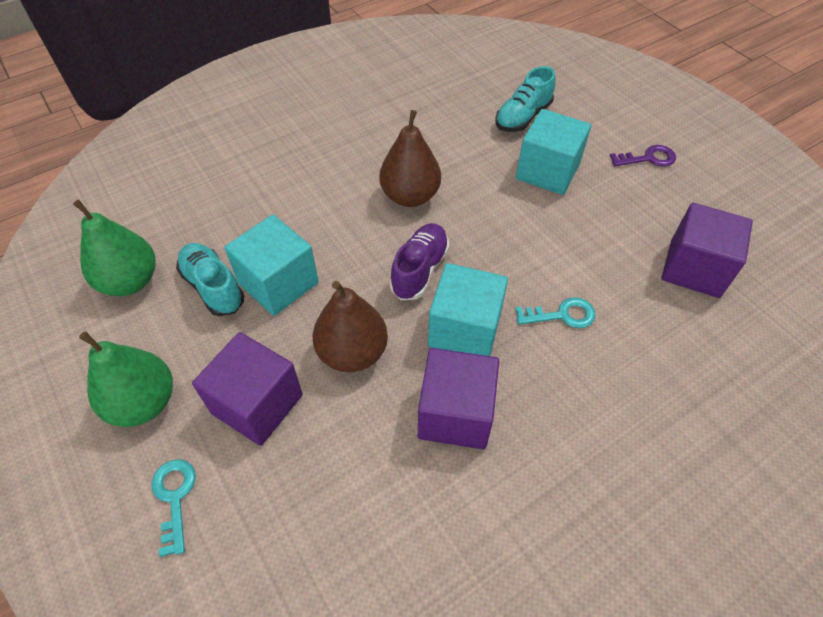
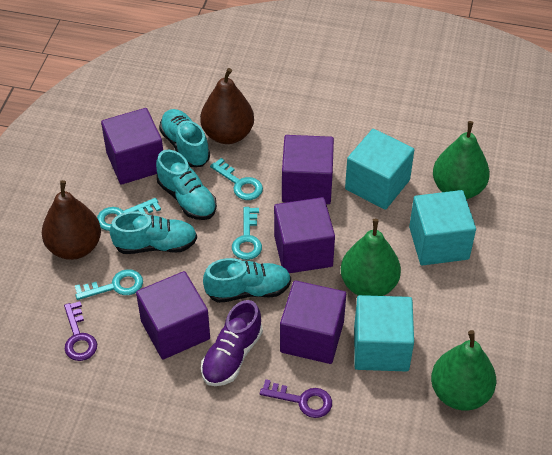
green pear: [73,200,156,296] [79,331,173,427] = 2 -> [341,219,401,296] [431,330,496,410] [433,121,490,199] = 3
purple cube: [192,332,303,446] [418,348,499,449] [662,203,753,298] = 3 -> [101,108,163,185] [136,271,210,359] [274,197,335,273] [280,280,346,364] [282,135,334,204] = 5
purple key: [610,145,676,167] = 1 -> [64,301,97,361] [260,379,332,418] = 2
turquoise key: [151,459,196,557] [515,297,596,328] = 2 -> [75,269,143,300] [97,198,161,231] [210,158,263,200] [232,207,262,260] = 4
turquoise shoe: [176,243,244,316] [495,66,556,132] = 2 -> [109,212,197,254] [156,150,217,220] [159,109,210,167] [203,258,291,303] = 4

